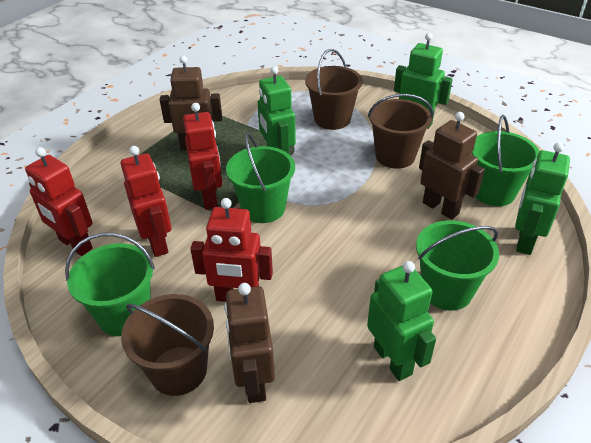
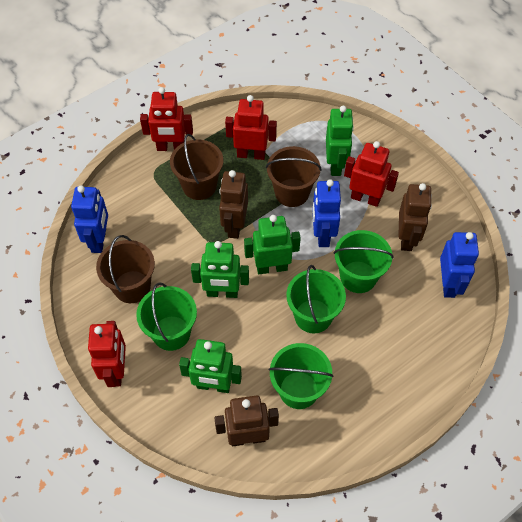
blue robot: none = 0 -> [71,185,108,253] [312,179,341,247] [440,232,479,298] = 3

